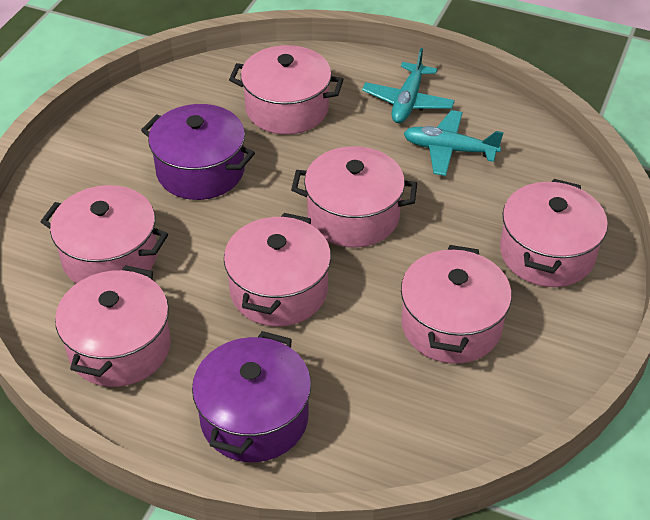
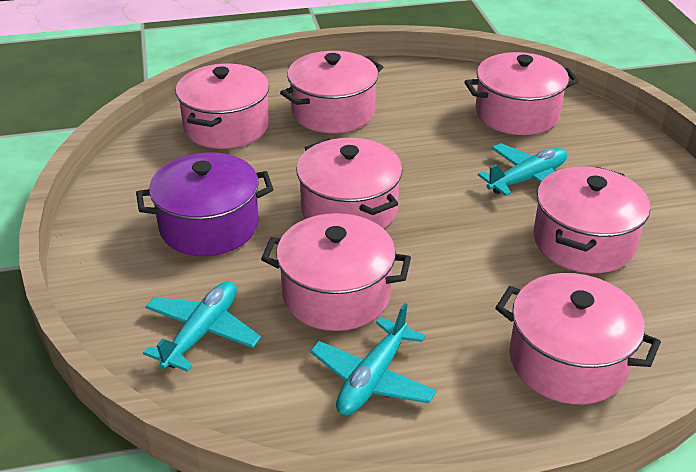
purple pot: [141,104,255,200] [192,331,311,462] = 2 -> [136,152,273,256] = 1
turquoise plane: [362,48,455,123] [404,110,504,176] = 2 -> [143,281,261,372] [310,303,437,415] [478,143,567,196] = 3

